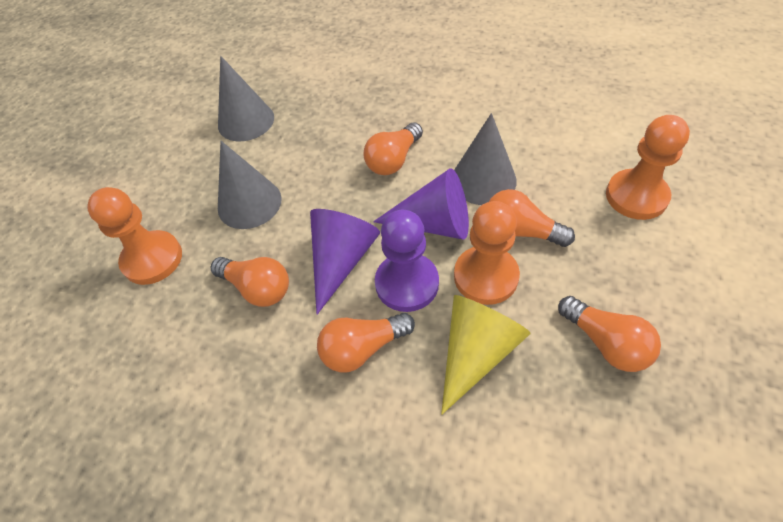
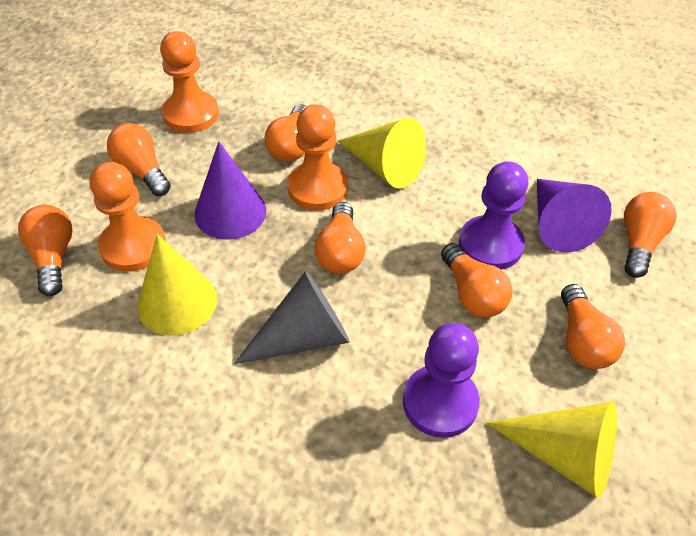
grey cone: [218,56,274,141] [218,141,282,229] [454,113,517,205] = 3 -> [234,271,350,364] = 1
orange light bulb: [211,257,289,307] [317,313,415,372] [364,122,423,175] [489,189,575,247] [558,296,661,372] = 5 -> [18,205,73,296] [107,123,171,196] [265,104,307,162] [314,202,365,274] [441,243,512,318] [561,284,625,369] [624,192,677,278] = 7
purple pawn: [375,210,439,312] = 1 -> [403,323,480,438] [459,161,528,270] = 2
yellow cone: [441,295,531,414] = 1 -> [137,234,217,336] [338,118,426,189] [486,402,617,498] = 3

